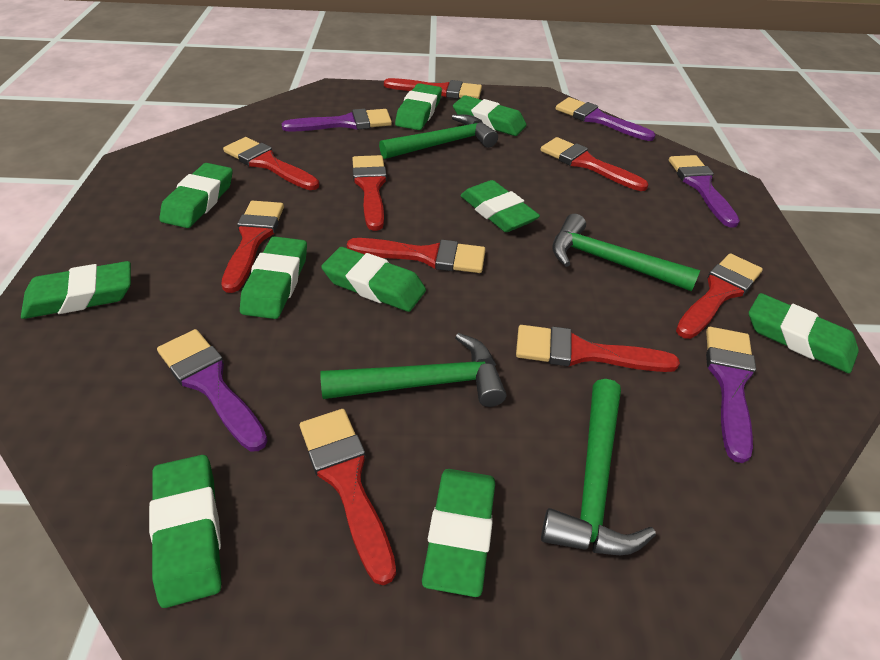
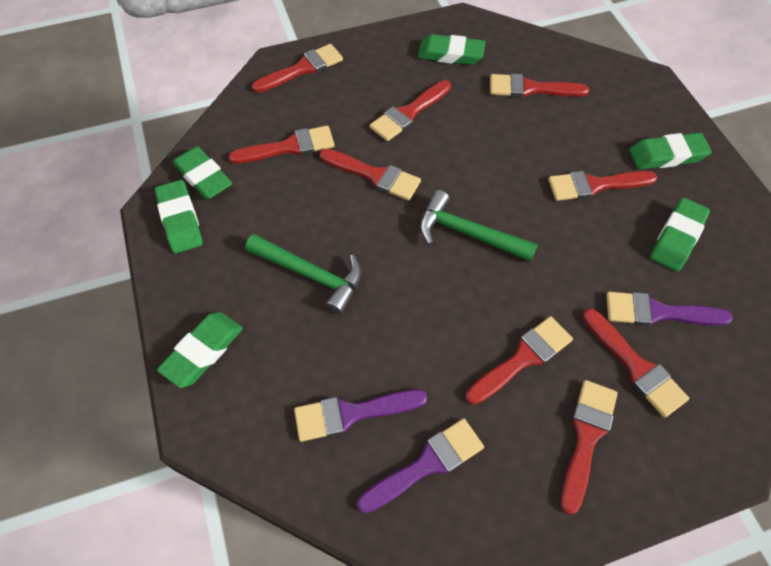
green eraser: [21,261,131,319] [149,455,221,608] [159,163,233,228] [240,236,307,319] [321,247,426,312] [395,83,442,130] [422,469,495,597] [453,95,527,136] [460,180,540,232] [749,293,859,373] = 10 -> [155,180,203,254] [157,312,243,388] [173,146,232,200] [418,34,485,65] [629,133,712,169] [650,198,710,272] = 6
green hammer: [320,333,506,407] [379,114,498,159] [541,379,656,555] [552,214,700,291] = 4 -> [245,234,362,315] [420,190,538,262] = 2
purple brush: [157,329,268,451] [282,109,392,132] [556,97,655,141] [669,155,740,228] [706,327,756,463] = 5 -> [294,389,427,442] [357,419,484,514] [606,292,733,326] = 3

